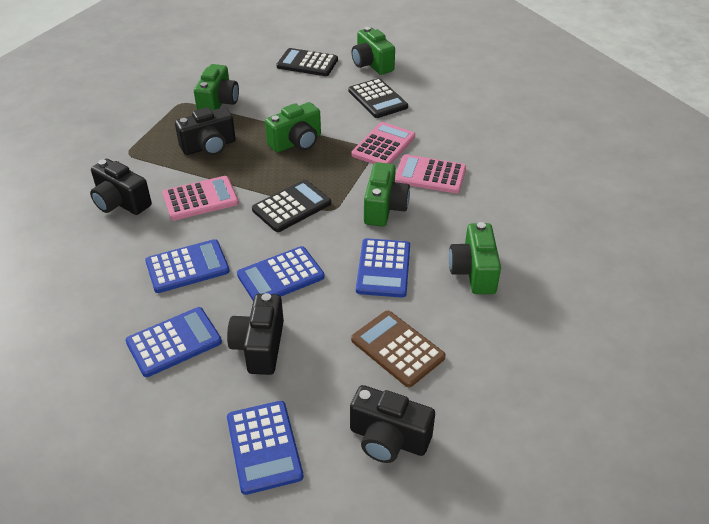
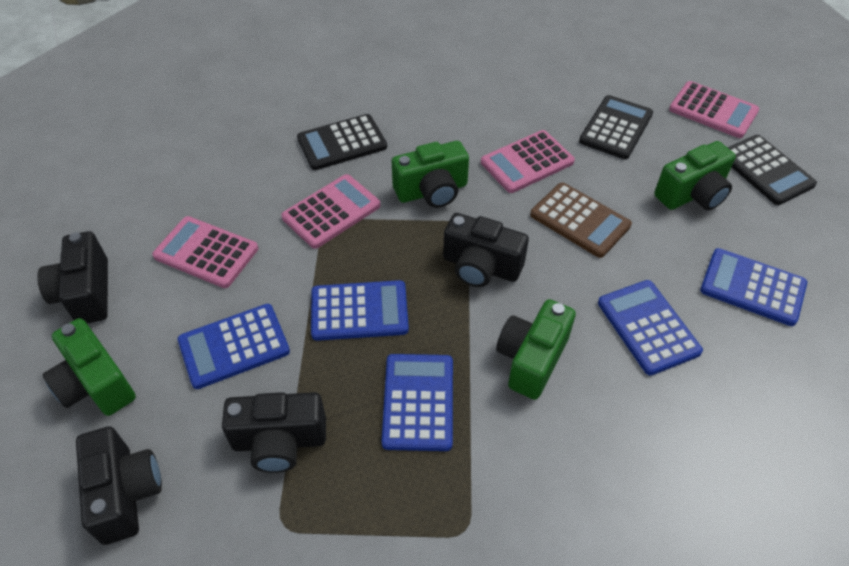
green camera: [194,64,239,110] [265,102,321,152] [351,27,395,75] [364,162,410,227] [449,222,501,294] = 5 -> [43,318,136,416] [391,141,469,208] [496,299,576,400] [654,141,736,210] = 4
pink calculator: [162,176,239,220] [352,122,415,164] [395,155,466,193] = 3 -> [152,216,258,288] [281,174,380,249] [481,130,575,193] [669,81,759,138] = 4

